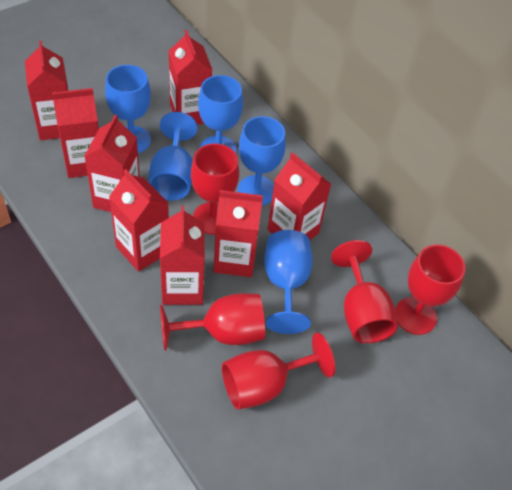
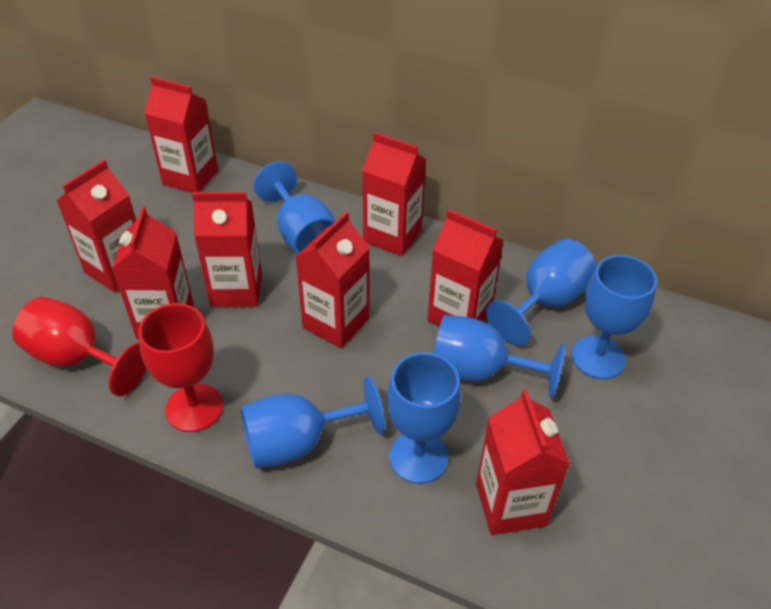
blue goblet: [105,65,151,153] [149,112,197,200] [198,75,243,153] [238,116,286,205] [264,230,312,334] = 5 -> [241,376,385,468] [254,162,336,255] [387,352,461,484] [433,315,565,398] [486,239,597,346] [571,255,657,379] = 6
red goblet: [160,293,265,351] [191,144,239,234] [222,333,335,410] [331,240,398,343] [395,245,466,335] = 5 -> [12,297,147,396] [138,303,223,432] = 2

